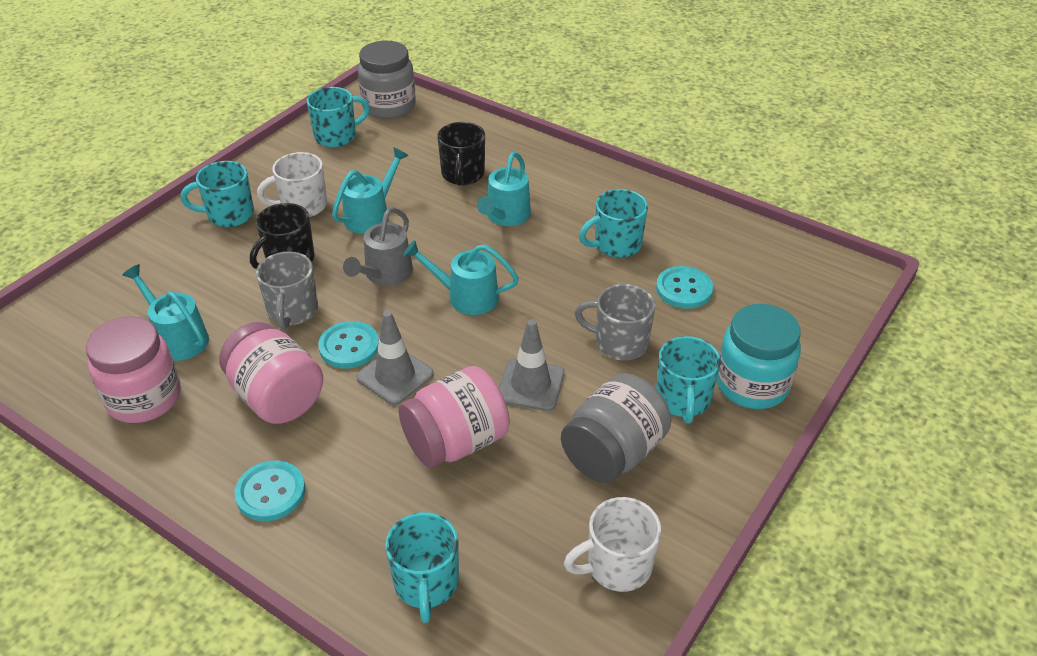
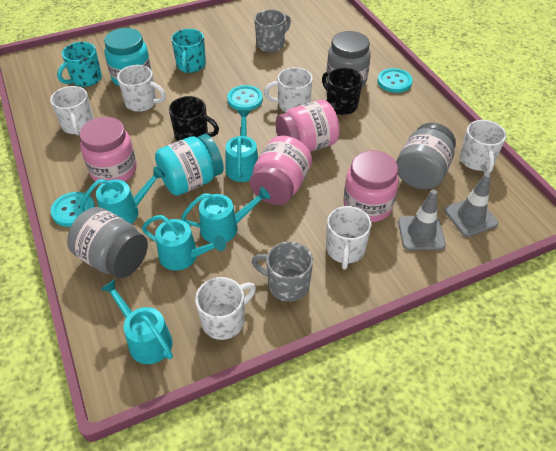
grey jar: [358,41,416,119] [561,373,671,483] = 2 -> [67,207,148,278] [327,31,371,87] [396,123,456,189] = 3
grey watering can: [343,207,413,286] = 1 -> none = 0
pink jar: [86,316,181,423] [219,322,323,424] [399,366,510,468] = 3 -> [79,117,137,184] [250,136,312,205] [276,100,340,152] [344,151,399,222] = 4
turquoise jar: [717,304,801,409] = 1 -> [104,28,152,86] [155,134,224,196] = 2
turquoise mug: [181,161,254,227] [307,87,370,147] [385,512,459,623] [579,189,648,258] [656,336,721,424] = 5 -> [57,42,102,87] [171,29,206,73] = 2
turquoise watering can: [122,264,209,361] [332,147,409,234] [403,240,519,315] [477,152,531,226] = 4 -> [79,167,165,224] [101,279,173,364] [142,215,226,271] [181,187,270,243] [225,110,258,182] = 5
white mug: [257,152,327,217] [563,497,661,592] = 2 -> [50,86,94,135] [117,65,166,112] [195,277,256,340] [264,67,313,113] [326,206,372,270] [460,120,506,173] = 6

